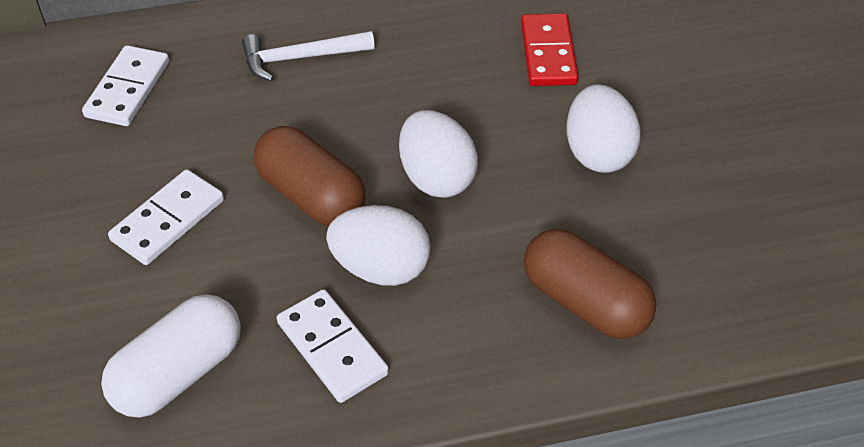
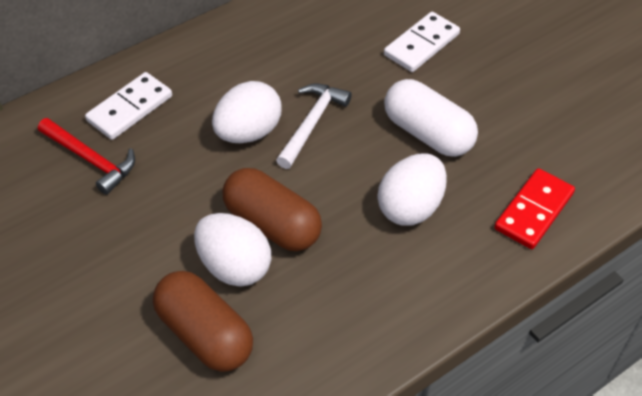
red hammer: none = 0 -> [38,118,135,195] = 1
white domino: [82,45,169,126] [108,169,224,265] [277,289,389,403] = 3 -> [85,72,172,140] [384,12,460,72] = 2

